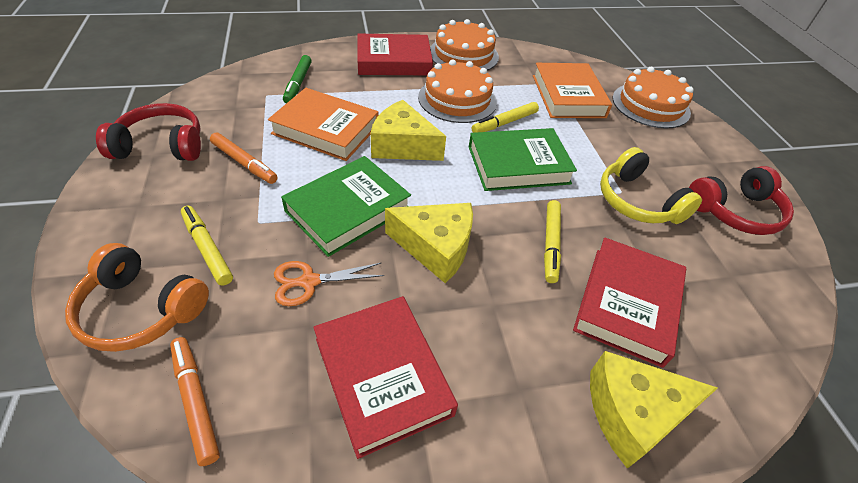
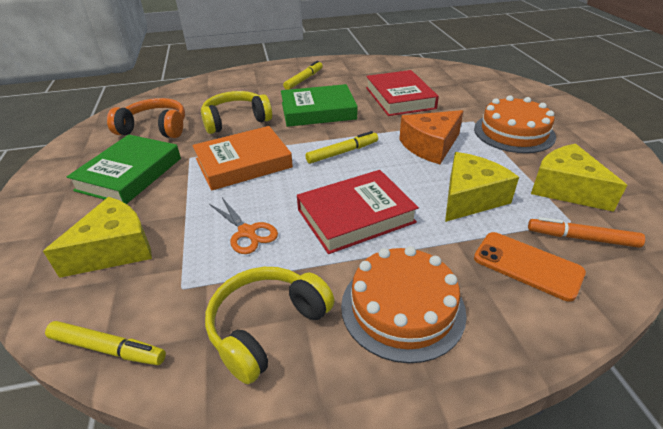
green marker: [283,55,312,103] = 1 -> none = 0
orange book: [268,88,379,161] [533,63,612,118] = 2 -> [192,126,293,191] = 1
orange cake: [418,59,497,123] [430,19,499,71] [613,67,694,128] = 3 -> [341,246,467,363] [474,95,556,153] = 2
orange cheese: none = 0 -> [399,110,463,164] = 1
orange marker: [170,337,220,466] [210,133,278,184] = 2 -> [528,217,645,248] = 1
orange phone: none = 0 -> [474,232,586,302] = 1
red book: [313,296,458,459] [357,33,433,75] [573,237,686,368] = 3 -> [297,170,419,254] [366,70,439,116] = 2
red headphones: [96,103,201,161] [689,166,794,235] = 2 -> none = 0
yellow headphones: [600,147,702,224] = 1 -> [201,91,272,134] [205,267,335,384] = 2

